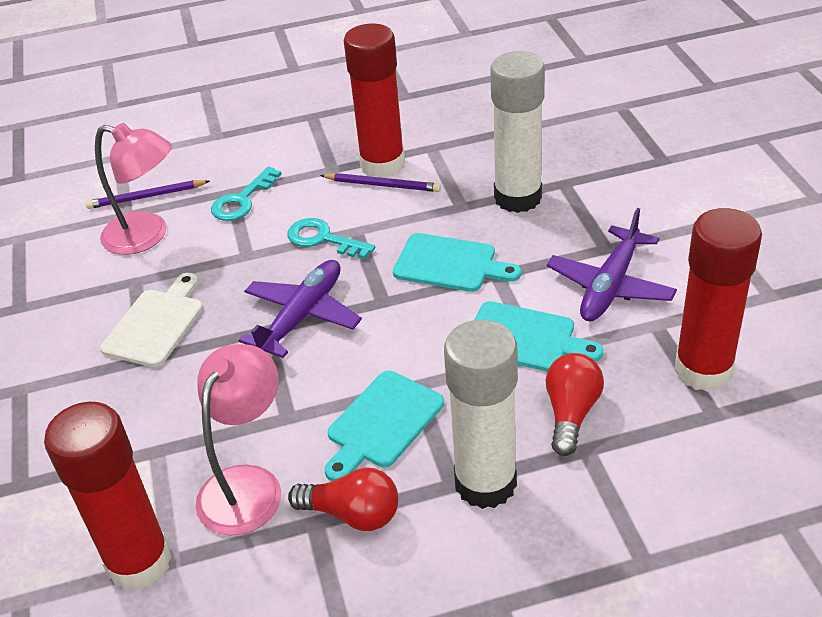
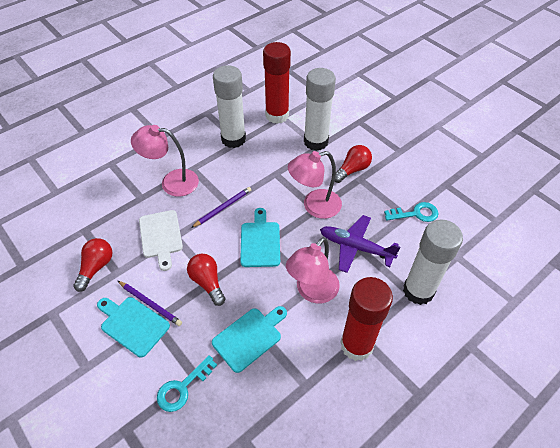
pink lamp: [95,123,172,255] [196,344,281,536] = 2 -> [131,125,199,197] [286,237,340,304] [288,151,342,219] = 3
purple plane: [238,260,362,358] [547,208,677,322] = 2 -> [320,215,401,273] = 1
red glue stick: [44,402,172,590] [343,24,405,178] [674,208,762,392] = 3 -> [263,42,291,124] [340,277,393,361] = 2
red light bulb: [288,467,398,531] [546,353,604,456] = 2 -> [73,238,113,292] [187,254,226,306] [334,145,372,183] = 3
white glue stick: [444,320,518,509] [490,51,545,213] = 2 -> [213,65,246,148] [304,68,336,151] [403,219,463,305] = 3

